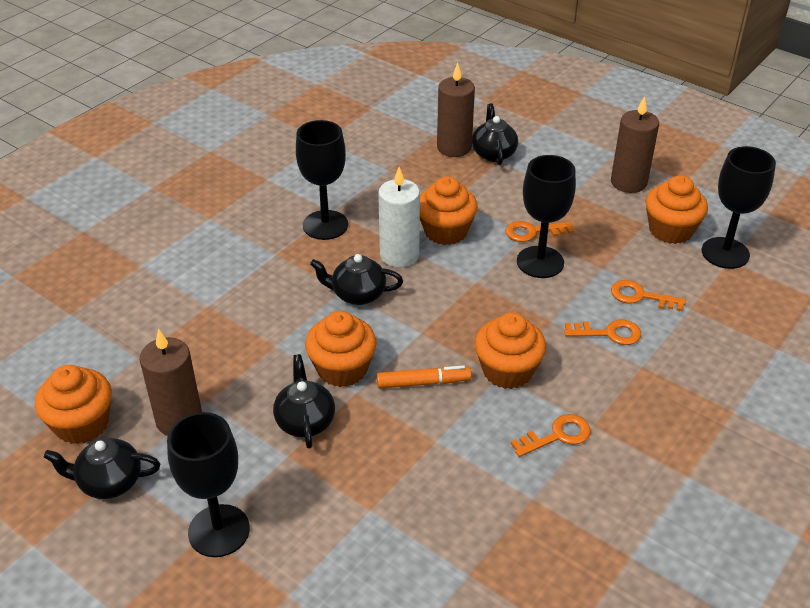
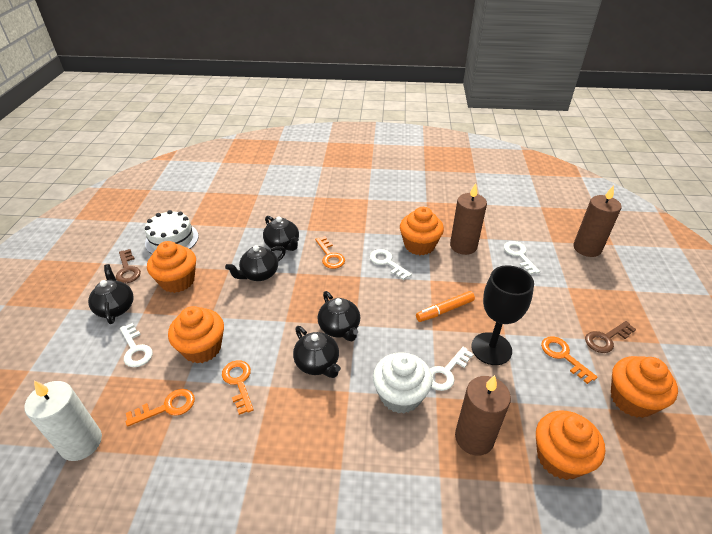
black goblet: [167,412,250,557] [296,120,348,240] [517,155,576,278] [702,146,776,269] = 4 -> [471,265,534,365] = 1
black teapot: [44,438,160,499] [273,354,335,448] [310,254,403,305] [472,103,518,165] = 4 -> [88,264,134,324] [225,245,286,281] [263,216,299,251] [293,326,341,378] [318,291,360,341] = 5
brown key: none = 0 -> [116,249,141,283] [585,321,636,353] = 2
white cake: none = 0 -> [145,210,199,254] = 1
white cupcake: none = 0 -> [373,352,433,414] = 1
white key: none = 0 -> [120,323,153,367] [370,249,412,280] [430,347,474,391] [504,241,540,275] = 4

